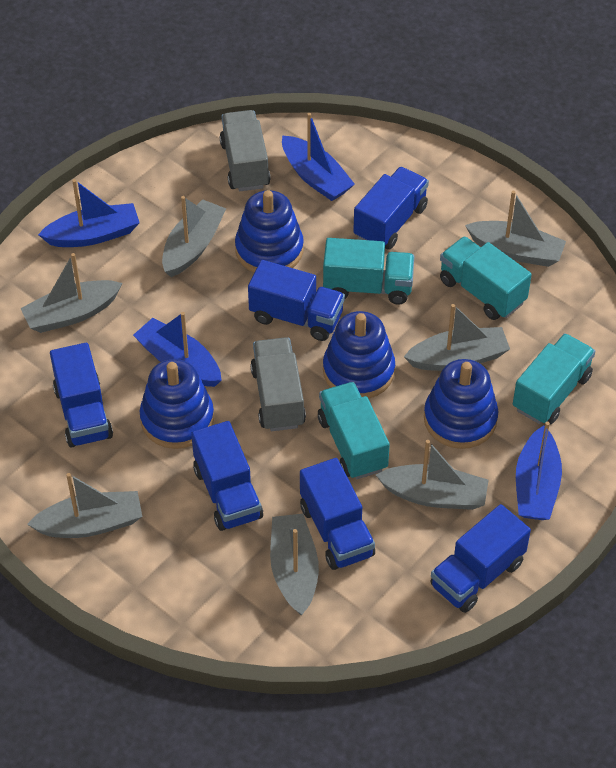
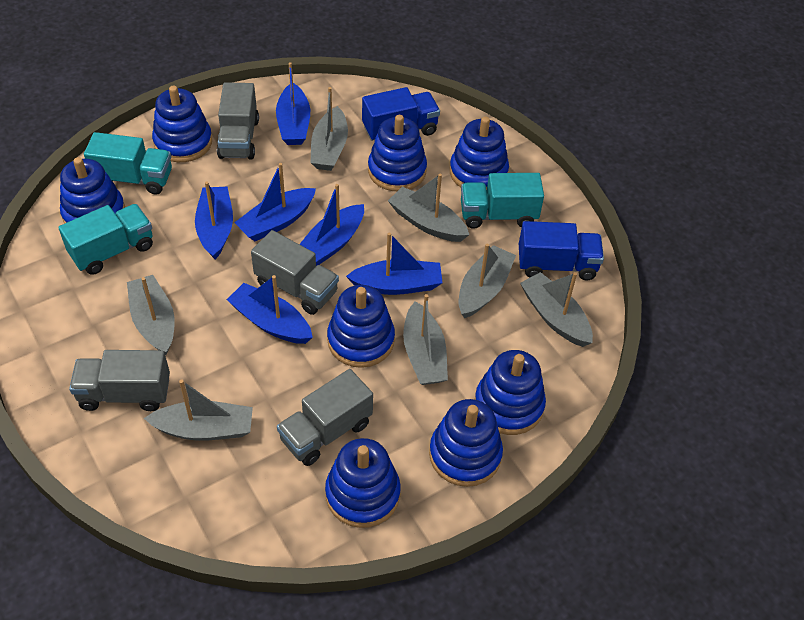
blue boat: [38,179,140,247] [133,312,222,387] [282,113,355,201] [516,422,562,520] = 4 -> [195,181,233,259] [227,275,313,344] [234,163,316,241] [276,62,310,145] [299,184,364,266] [346,232,443,295] = 6
blue stacking toy: [140,359,214,449] [235,190,304,273] [323,311,395,399] [424,359,498,449] = 4 -> [60,157,125,224] [152,86,212,162] [325,438,401,528] [327,285,395,368] [368,115,427,191] [429,399,503,487] [450,117,509,190] [474,350,546,435] = 8
blue truck: [50,343,113,448] [191,421,263,531] [248,260,345,341] [300,458,375,570] [353,167,429,250] [430,504,531,613] = 6 -> [362,87,440,141] [519,221,604,280] = 2
grey truck: [220,110,271,191] [250,337,306,431] = 2 -> [69,350,170,411] [217,82,259,159] [251,230,339,315] [277,369,373,466] = 4
turquoise truck: [318,382,390,479] [323,238,415,305] [440,236,532,320] [513,333,596,425] = 4 -> [58,204,153,275] [84,132,172,195] [461,173,544,229] = 3

